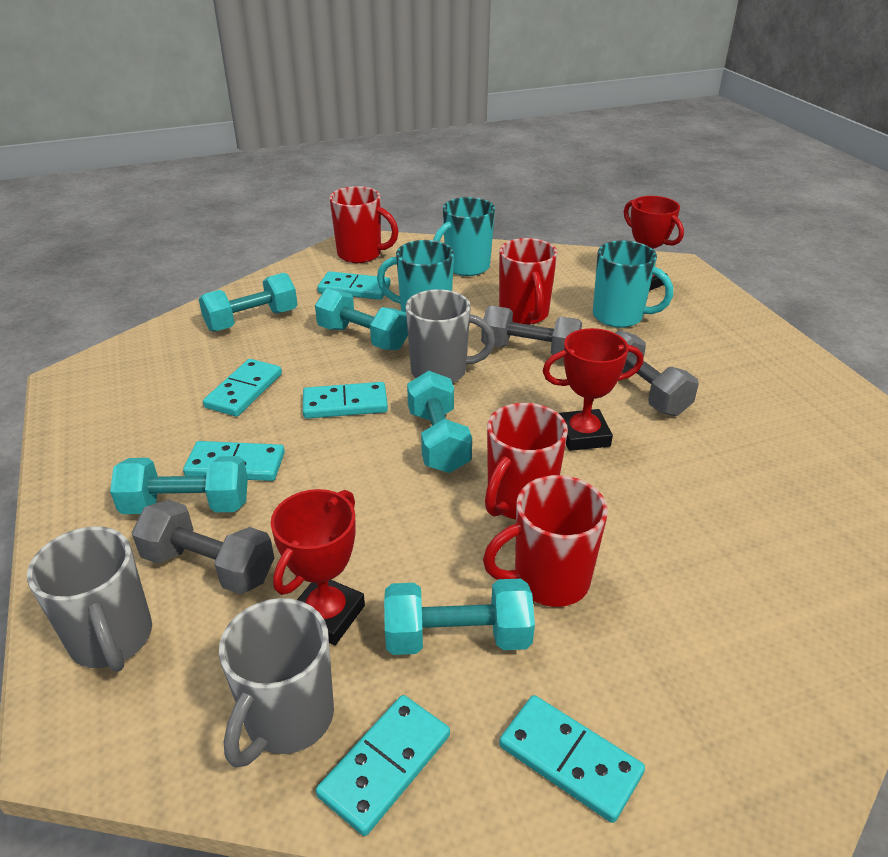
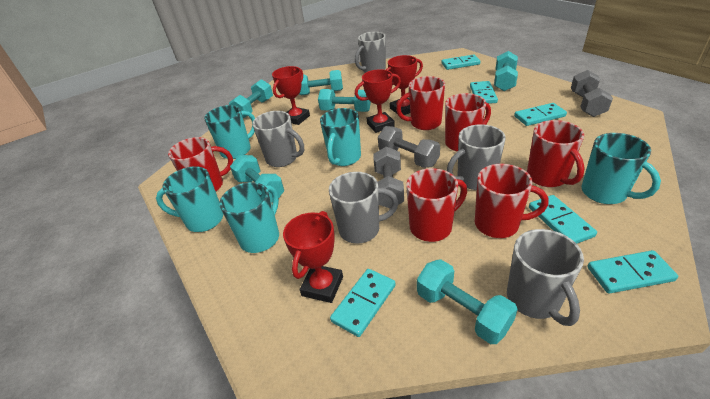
grey mug: [27,526,152,672] [219,598,334,768] [406,289,495,383] = 3 -> [252,111,304,167] [329,172,399,244] [355,32,386,73] [447,124,506,190] [507,229,584,326] = 5
red mug: [329,186,399,263] [483,475,608,607] [485,403,568,519] [499,238,557,325] = 4 -> [168,137,233,191] [396,76,445,130] [406,168,467,242] [445,93,491,151] [475,164,548,238] [527,120,585,187] = 6
red trophy: [271,489,365,645] [543,328,643,451] [624,196,684,291] = 3 -> [272,66,310,125] [283,211,343,303] [355,69,401,133] [386,55,423,115] = 4
turquoise dumbbell: [110,456,248,514] [199,273,297,332] [315,288,408,350] [384,578,535,655] [407,371,472,473] = 5 -> [229,79,273,118] [230,155,284,202] [299,70,343,95] [318,89,371,112] [417,259,518,344] [494,51,518,91] = 6
turquoise mug: [377,240,454,312] [433,197,495,276] [593,240,673,328] = 3 -> [156,166,223,232] [204,105,255,159] [219,182,279,253] [320,108,361,166] [581,133,661,204] = 5

